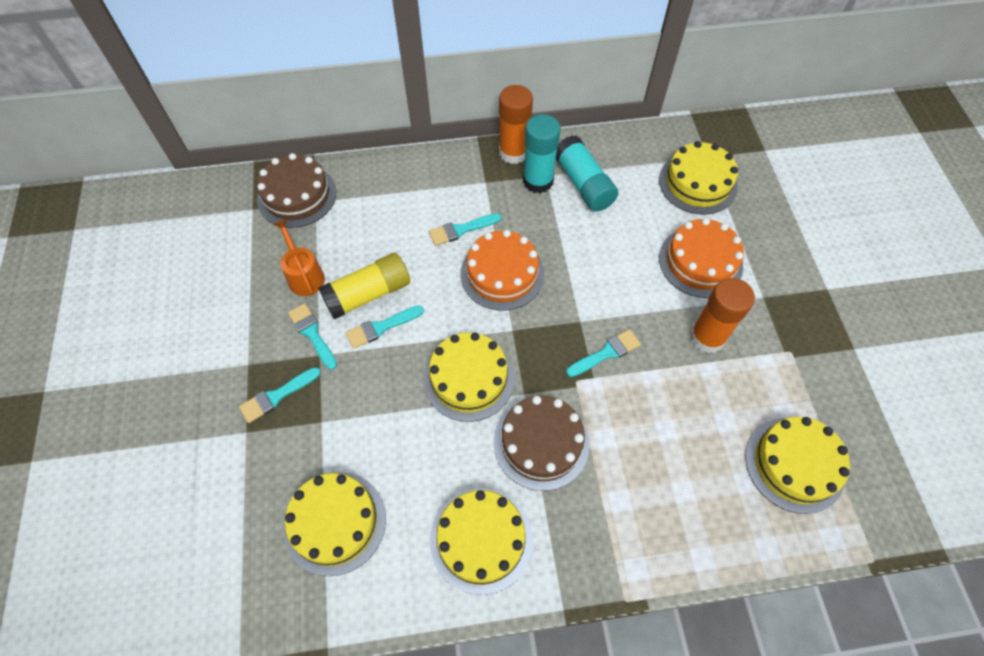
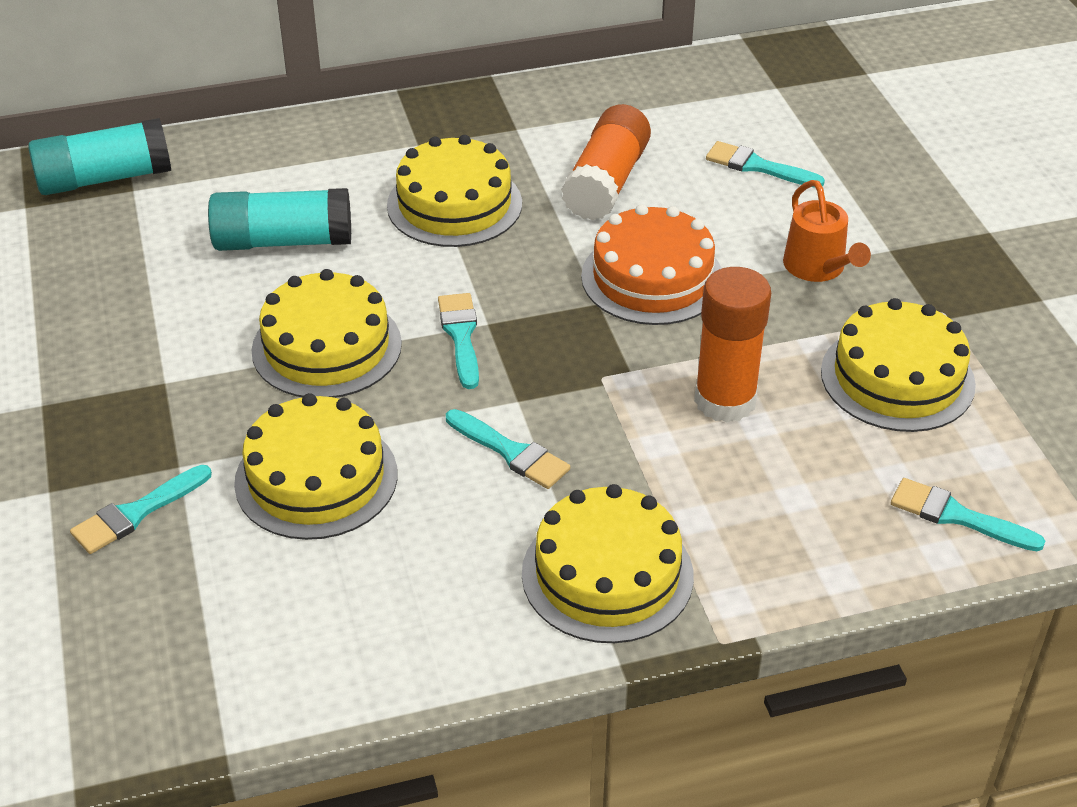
brown cake: [257,153,336,228] [494,396,590,491] = 2 -> none = 0
orange cake: [460,230,544,310] [659,218,744,298] = 2 -> [581,204,722,325] = 1
yellow glue stick: [318,253,410,319] = 1 -> none = 0

